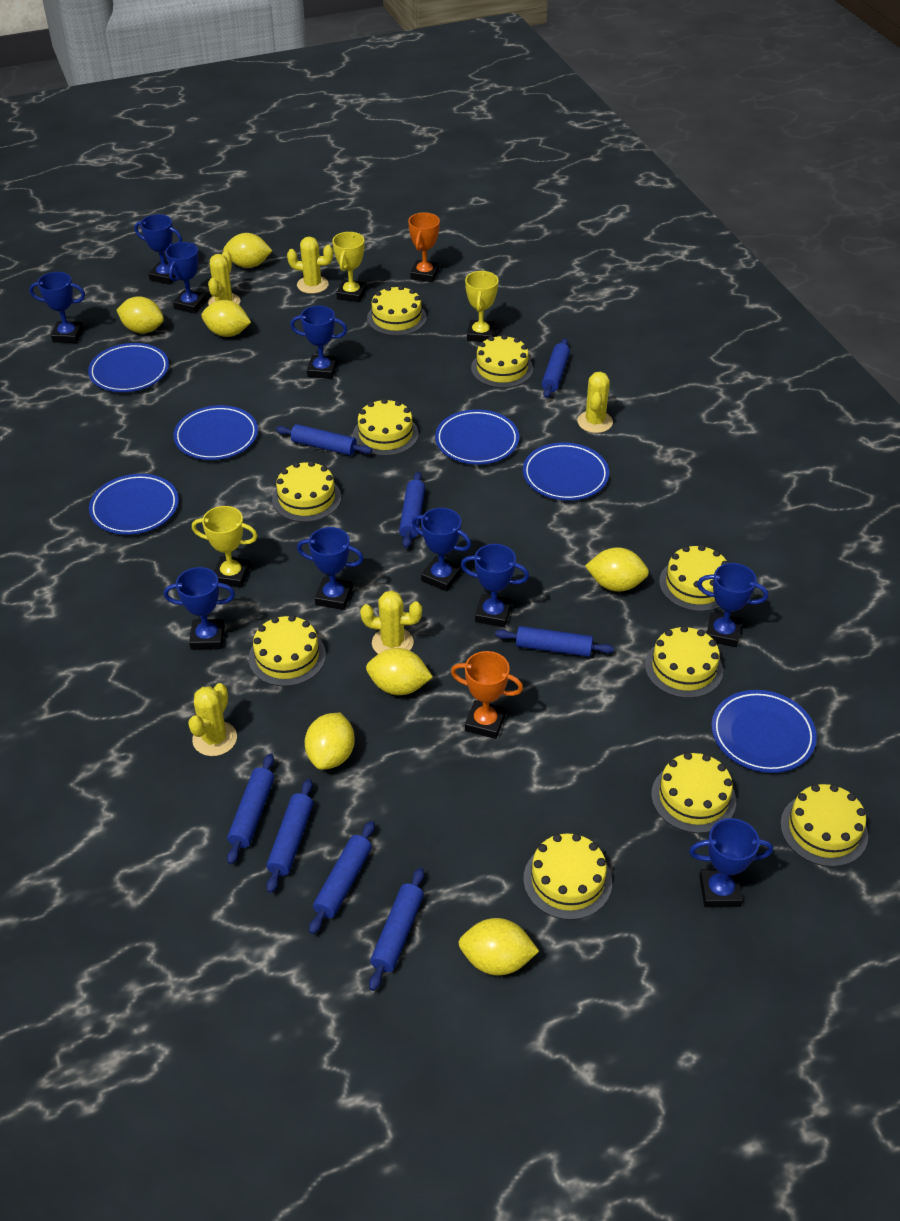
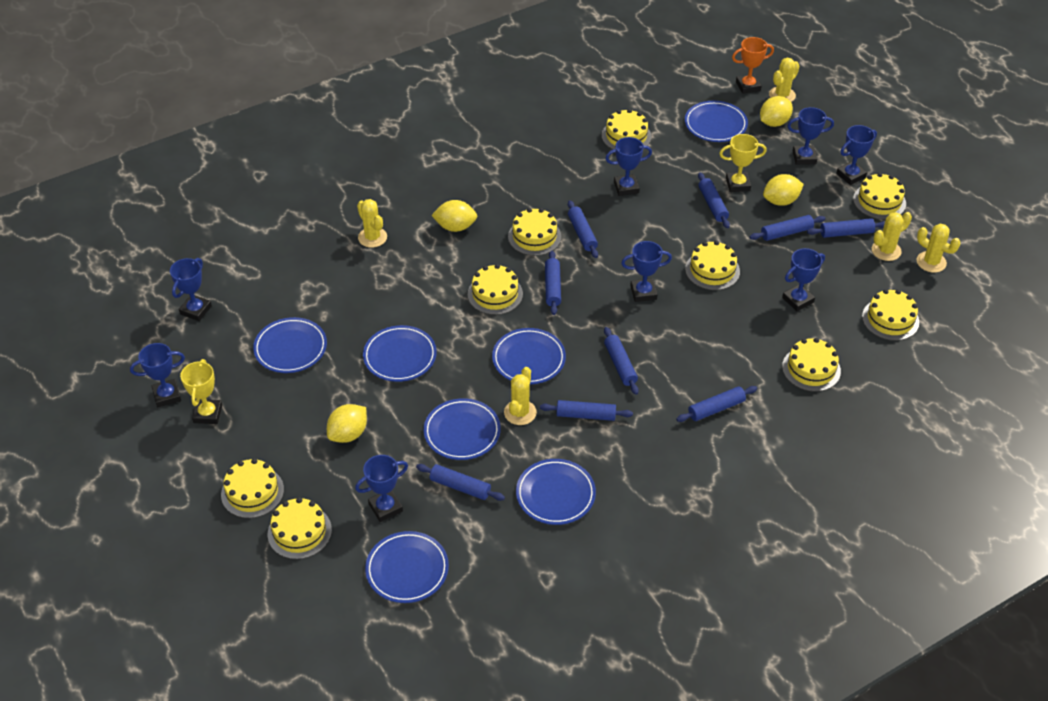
blue plate: [88,343,169,392] [89,474,179,535] [173,405,258,460] [435,409,519,464] [523,442,609,501] [712,690,817,773] = 6 -> [253,317,327,373] [363,325,437,382] [365,531,449,603] [424,398,501,460] [492,328,566,384] [516,459,596,525] [685,101,748,142] = 7
blue rolling pin: [227,753,274,864] [266,779,313,893] [276,424,372,456] [309,821,375,934] [369,867,424,991] [399,472,425,548] [495,626,614,657] [542,338,570,398] = 8 -> [416,464,505,501] [540,400,633,421] [545,251,561,315] [568,200,598,258] [604,327,639,395] [676,386,757,422] [698,172,730,228] [749,215,825,241] [807,218,885,238] = 9
blue trophy: [29,272,85,343] [134,214,182,285] [164,567,235,650] [165,242,207,314] [290,306,347,379] [297,527,364,610] [412,508,471,592] [461,544,529,627] [689,818,773,907] [697,563,768,647] = 10 -> [130,343,185,407] [170,258,212,321] [355,455,408,522] [605,137,652,196] [621,241,672,302] [782,248,825,311] [787,107,834,165] [836,125,877,185] = 8
orange trophy: [408,212,440,282] [451,651,523,739] = 2 -> [732,37,774,94] = 1
yellow cake: [249,615,326,687] [272,461,341,522] [353,398,418,456] [367,285,427,336] [471,334,533,388] [524,833,612,920] [645,626,723,698] [651,752,736,833] [659,545,728,611] [780,784,868,867] = 10 -> [221,458,284,518] [268,497,332,559] [468,264,523,315] [508,208,561,256] [602,109,651,150] [685,241,740,290] [782,338,841,392] [853,173,906,219] [862,289,919,341] = 9
yellow lemon: [117,296,164,333] [202,300,251,337] [223,233,272,268] [305,713,355,770] [366,648,433,695] [458,918,539,976] [585,547,649,592] = 7 -> [327,404,367,443] [431,200,477,232] [760,96,793,127] [763,174,804,206] = 4
yellow trophy: [192,506,258,588] [332,232,367,302] [465,271,498,342] = 3 -> [180,359,222,424] [719,134,767,192] = 2

